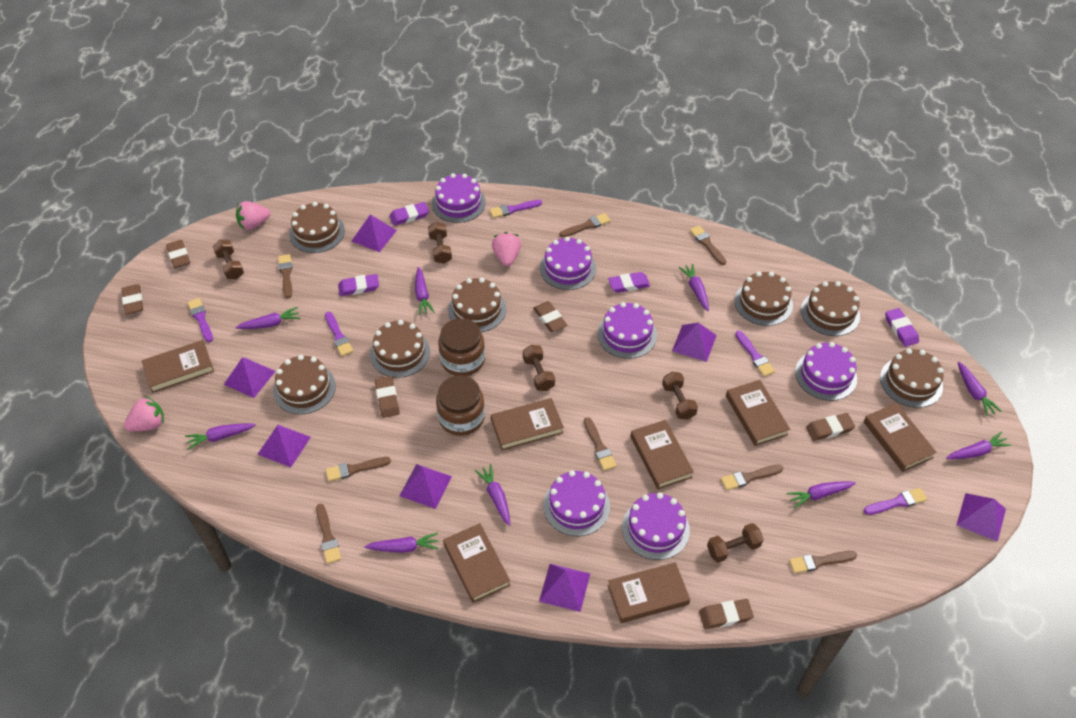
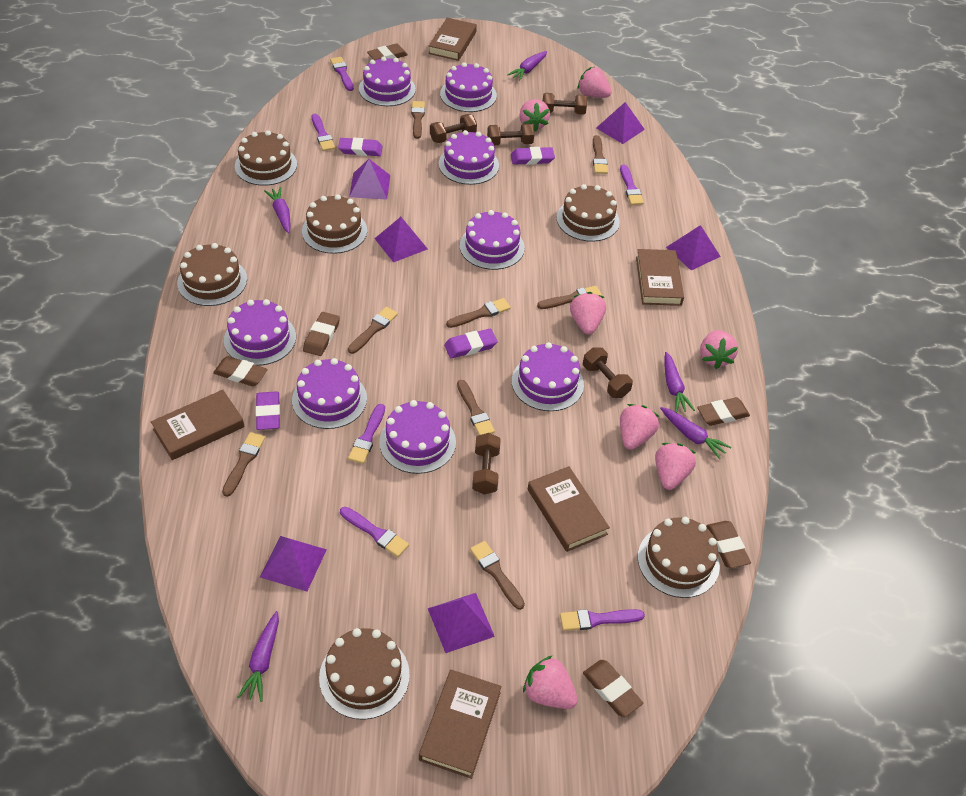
brown book: [142,340,214,393] [443,523,510,603] [491,398,564,451] [607,562,690,623] [631,420,694,489] [726,380,790,446] [863,403,937,472] = 7 -> [151,390,245,460] [419,670,501,779] [428,18,477,61] [528,466,610,552] [636,249,684,306] = 5
brown cake: [273,355,336,414] [289,202,345,253] [370,320,430,378] [448,278,506,332] [734,271,793,326] [801,281,860,336] [880,349,944,408] = 7 -> [177,243,247,306] [235,130,297,186] [302,194,367,254] [319,628,410,720] [557,184,620,242] [638,517,720,598] = 6
brown jar: [436,375,485,436] [438,318,485,376] = 2 -> none = 0
pink strawberry: [124,396,164,431] [236,201,270,230] [492,232,521,267] = 3 -> [519,99,550,132] [523,655,578,709] [570,292,606,335] [577,67,612,98] [620,404,659,450] [655,443,696,490] [700,330,738,369] = 7
purple brush: [187,298,213,342] [325,312,353,356] [490,200,542,218] [735,331,775,377] [864,488,927,515] = 5 -> [312,114,335,151] [330,57,354,91] [340,507,409,557] [348,404,385,464] [560,609,645,631] [620,164,644,205] = 6
purple cake: [432,173,486,223] [540,237,596,290] [543,470,610,536] [597,302,657,359] [622,492,690,560] [795,342,857,401] = 6 -> [224,299,296,366] [292,358,367,429] [359,57,416,106] [379,400,456,474] [439,130,499,185] [440,62,497,112] [460,210,525,270] [512,342,584,411] = 8
purple carrot: [185,423,256,450] [235,307,300,329] [364,533,439,553] [415,267,434,315] [475,464,510,526] [679,264,709,311] [787,481,856,509] [946,432,1012,459] [958,362,1002,416] = 9 -> [238,611,279,702] [264,187,290,233] [507,51,547,81] [660,407,731,459] [664,352,695,413] = 5
purple pyramid: [224,358,276,398] [257,425,311,467] [352,214,397,252] [400,464,452,509] [539,564,590,612] [672,323,717,362] [957,493,1006,542] = 7 -> [260,536,327,591] [349,159,390,200] [374,217,428,262] [428,593,495,653] [596,102,645,144] [666,225,721,271] = 6

